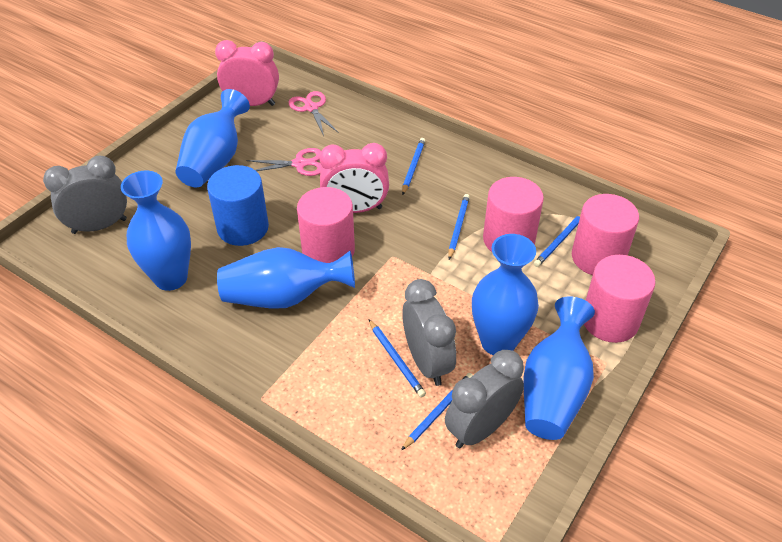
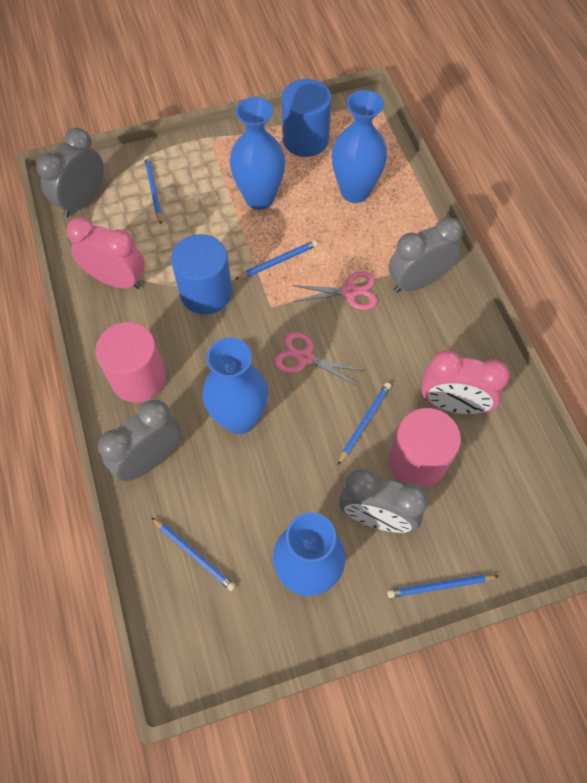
blue cylinder: [207,165,269,246] = 1 -> [171,234,232,315] [282,79,331,157] = 2
blue vase: [121,171,191,291] [176,89,250,187] [217,247,355,309] [472,234,539,355] [524,296,595,440] = 5 -> [202,338,268,434] [230,97,285,210] [273,512,346,596] [332,90,387,203] = 4
grey clock: [43,156,127,234] [402,279,456,386] [445,350,524,448] = 3 -> [36,128,104,217] [98,399,181,481] [339,469,428,533] [389,217,463,293] = 4
pink cylinder: [297,187,355,263] [483,177,544,252] [572,194,639,275] [584,255,656,343] = 4 -> [95,322,166,403] [389,408,461,489] = 2

